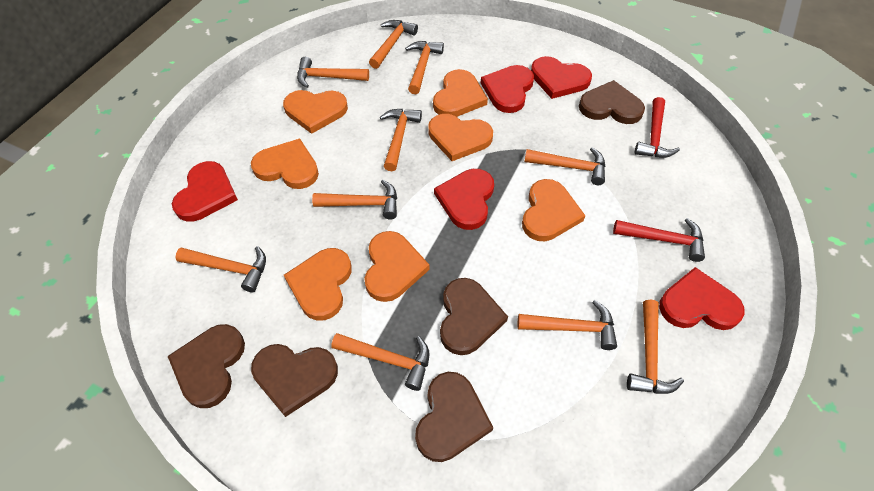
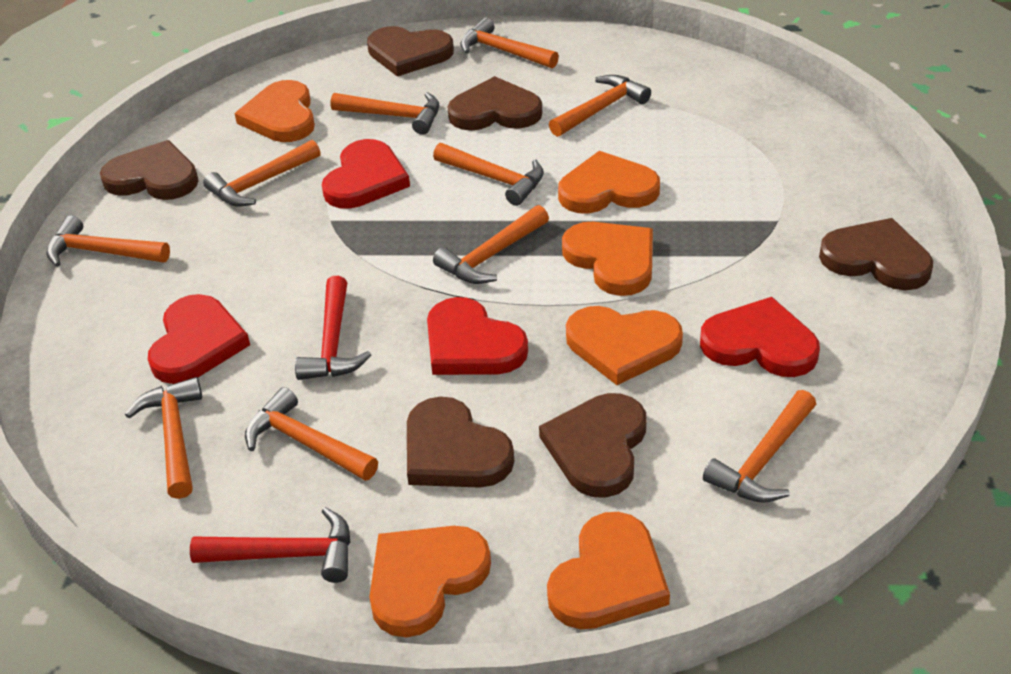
brown heart: [168,324,245,408] [251,344,338,417] [415,372,494,462] [440,278,508,355] [579,80,645,124] = 5 -> [100,140,199,200] [367,26,454,76] [407,396,514,488] [448,76,542,130] [539,393,646,498] [819,218,933,290] = 6
orange heart: [251,139,319,189] [283,90,348,134] [284,248,352,321] [364,231,430,302] [428,114,493,161] [433,69,488,117] [522,179,586,241] = 7 -> [235,80,315,142] [370,526,491,637] [547,512,670,629] [558,151,660,214] [562,222,653,296] [566,306,683,385] = 6
red heart: [172,161,238,222] [434,169,494,230] [481,65,534,113] [531,56,592,99] [659,267,745,330] = 5 -> [148,294,250,384] [322,139,410,209] [427,297,528,375] [700,297,820,377] = 4

